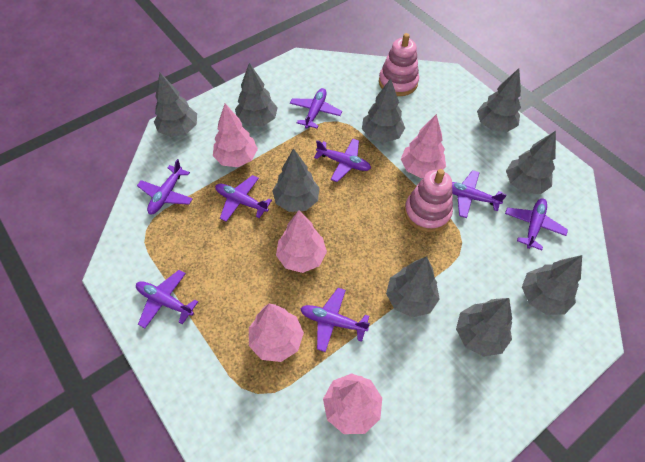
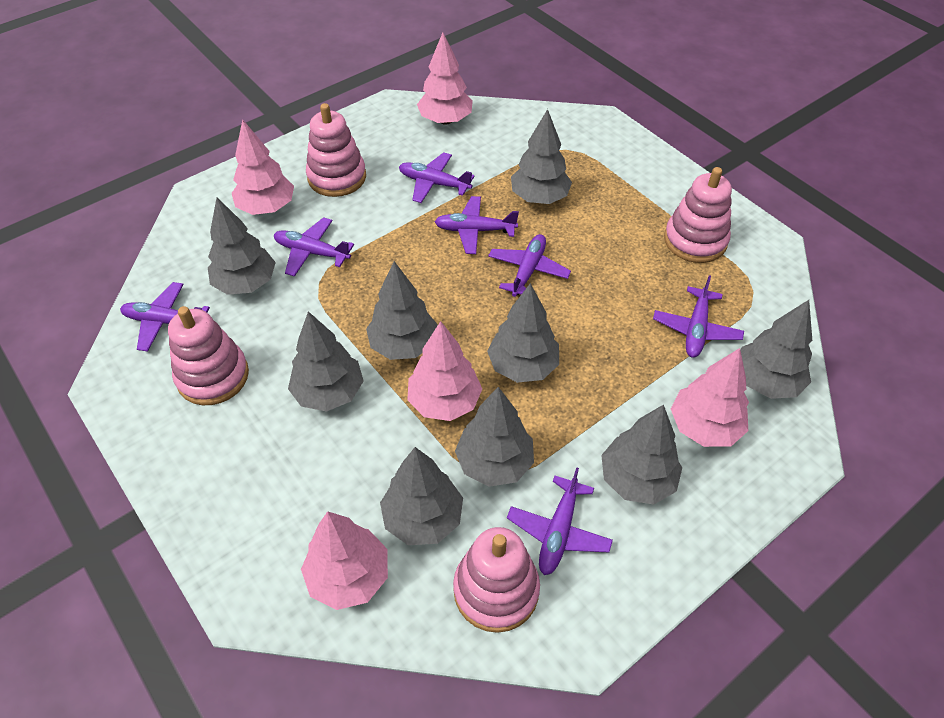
pink stacking toy: [379,33,419,96] [404,169,453,232] = 2 -> [168,306,249,405] [306,103,366,197] [453,527,540,633] [664,167,732,263] = 4
purple plane: [136,270,198,328] [137,159,193,214] [215,175,272,222] [290,88,342,129] [300,288,370,352] [314,139,371,182] [452,170,507,218] [505,198,568,250] = 8 -> [120,282,210,352] [274,217,354,277] [399,152,475,203] [435,196,519,254] [488,234,571,297] [507,467,613,575] [653,275,744,358] = 7

